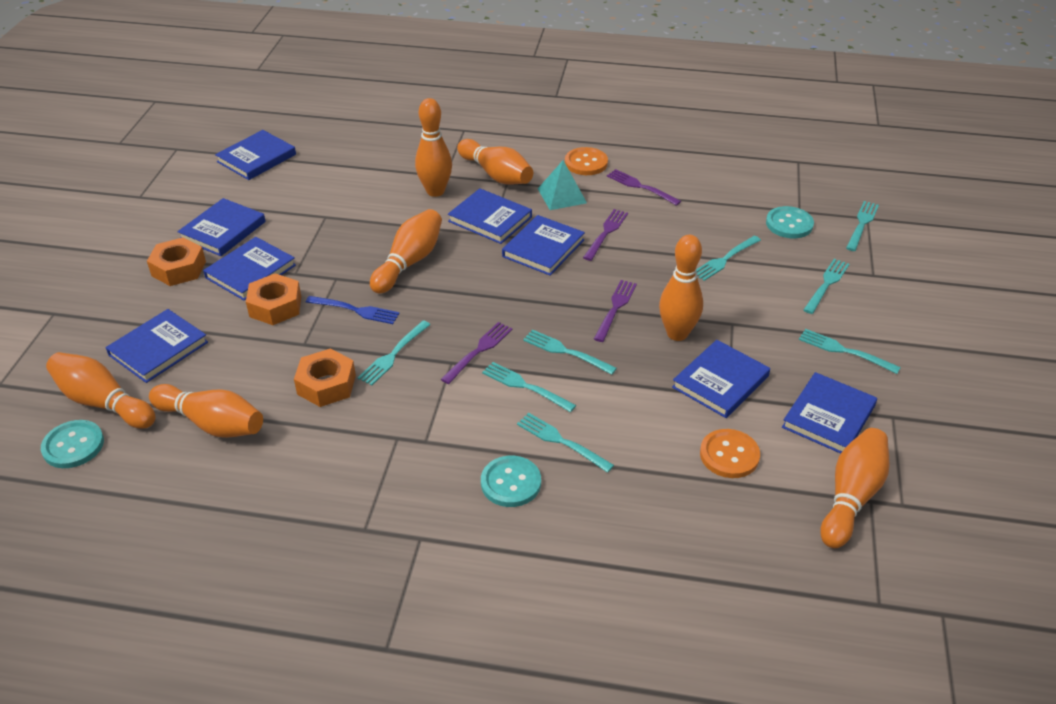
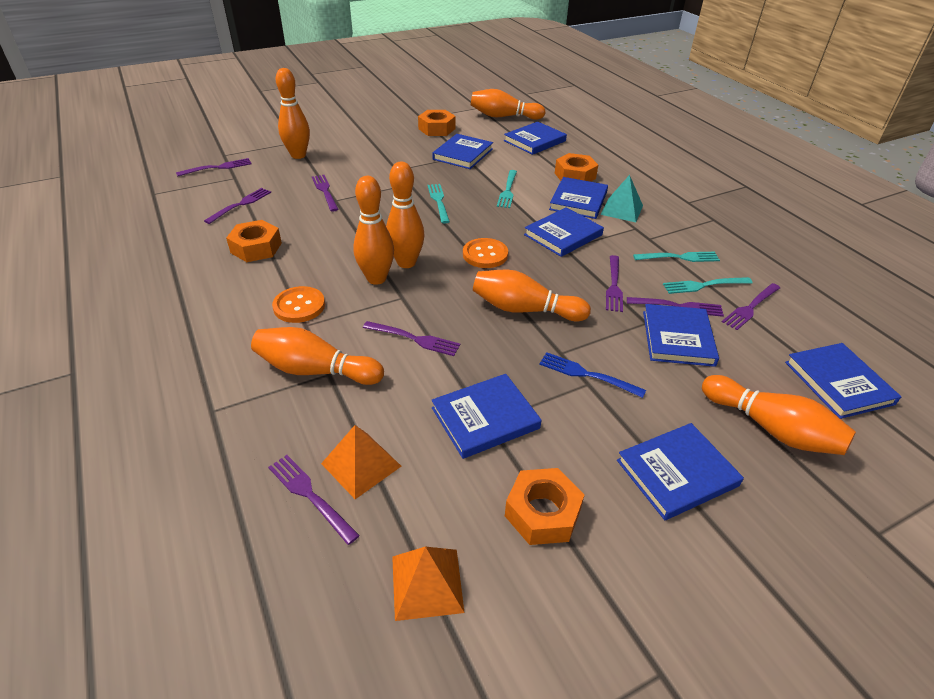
orange nut: [147,237,206,286] [246,273,301,325] [294,349,356,407] = 3 -> [226,220,282,262] [418,110,456,136] [505,468,585,545] [555,153,598,182] = 4
orange pyramid: none = 0 -> [321,425,401,499] [392,547,464,621] = 2
purple fork: [441,322,513,384] [583,209,628,261] [594,280,637,342] [607,169,681,206] = 4 -> [176,158,252,176] [204,188,271,224] [268,455,360,545] [312,175,339,212] [363,321,460,356] [606,255,623,312] [627,297,724,317] [722,283,780,330] = 8
turquoise button: [41,420,104,468] [481,456,541,507] [766,206,814,238] = 3 -> none = 0
turquoise fork: [357,320,431,386] [482,362,576,412] [517,413,614,473] [523,330,617,375] [696,236,761,281] [799,329,901,374] [803,259,849,314] [846,201,879,251] = 8 -> [428,184,450,223] [497,170,517,208] [633,252,720,262] [663,277,753,294] = 4

